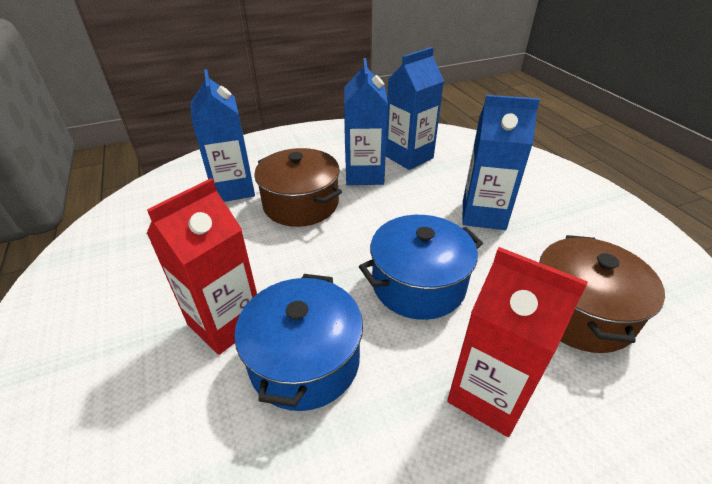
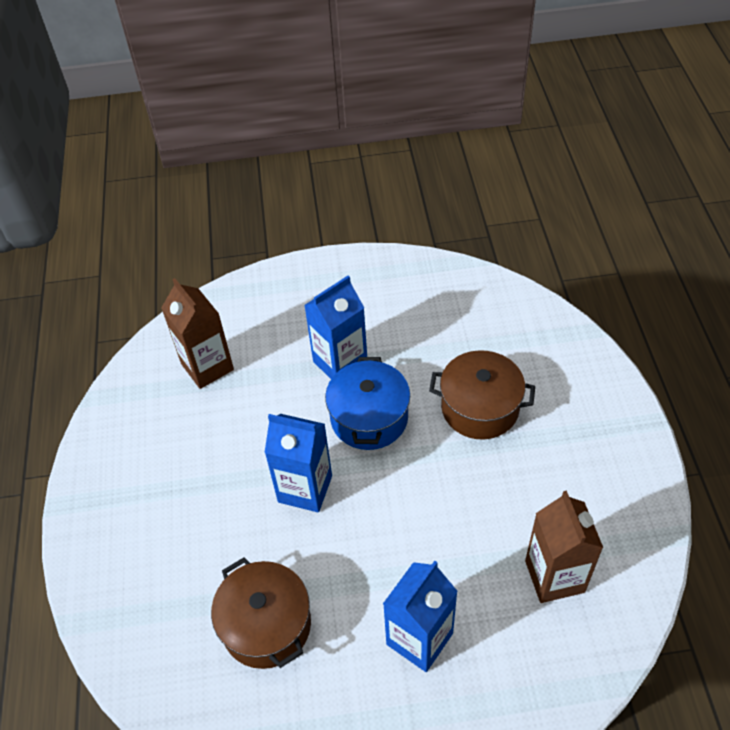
blue carton: [191,69,255,202] [344,58,388,185] [386,47,444,170] [462,95,540,230] = 4 -> [264,414,332,512] [304,275,367,379] [383,561,458,672] = 3
blue pot: [234,274,363,411] [359,215,483,320] = 2 -> [325,357,410,450] = 1
brown carton: none = 0 -> [161,278,234,389] [525,490,603,603] = 2
red carton: [146,178,257,355] [447,247,588,437] = 2 -> none = 0

